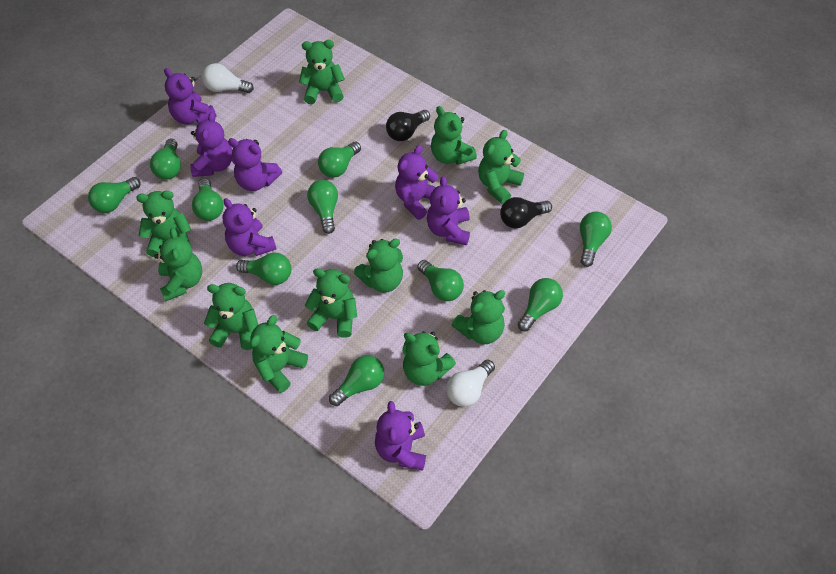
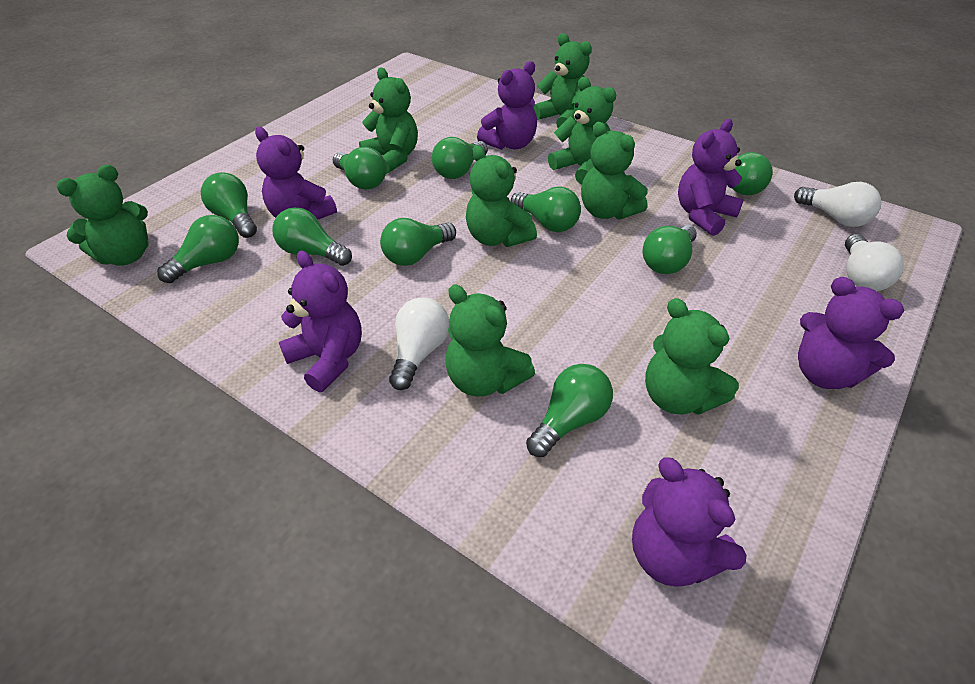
black light bulb: [386,110,430,141] [500,197,552,228] = 2 -> none = 0
green teddy bear: [136,191,191,257] [154,228,202,301] [204,283,258,350] [250,315,308,393] [299,40,345,104] [305,268,357,338] [354,239,403,293] [402,331,456,386] [431,106,477,165] [452,290,505,344] [478,130,524,204] = 11 -> [56,165,149,266] [359,68,418,174] [445,285,535,397] [466,145,537,247] [533,33,592,128] [548,77,616,184] [581,122,648,220] [645,298,739,415] = 8
purple teddy bear: [164,68,217,124] [191,112,232,177] [222,198,277,256] [228,138,282,191] [375,401,426,471] [395,145,439,220] [427,176,470,245] = 7 -> [255,127,337,220] [279,251,362,392] [477,61,537,150] [632,457,746,587] [678,119,743,236] [798,277,904,389] = 6
white light bulb: [202,63,254,93] [446,359,495,407] = 2 -> [389,297,449,390] [794,182,881,227] [845,234,904,291] = 3

